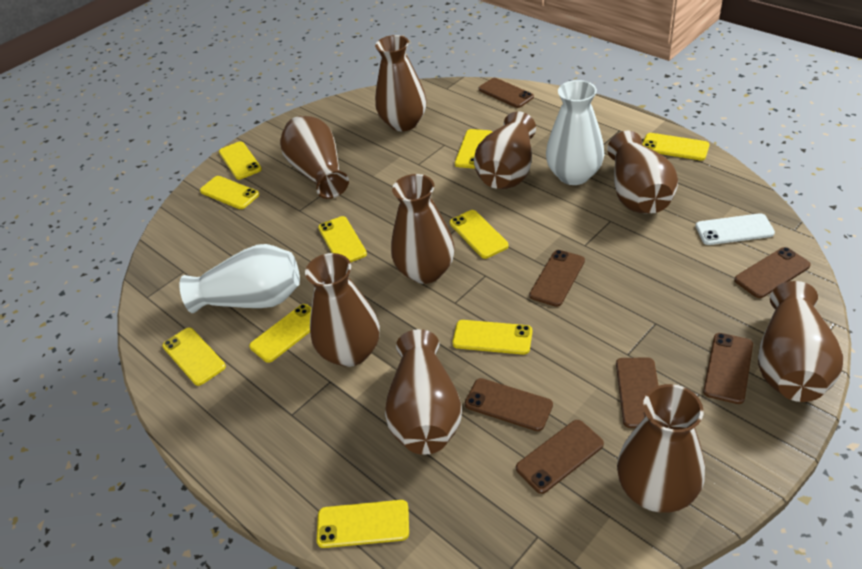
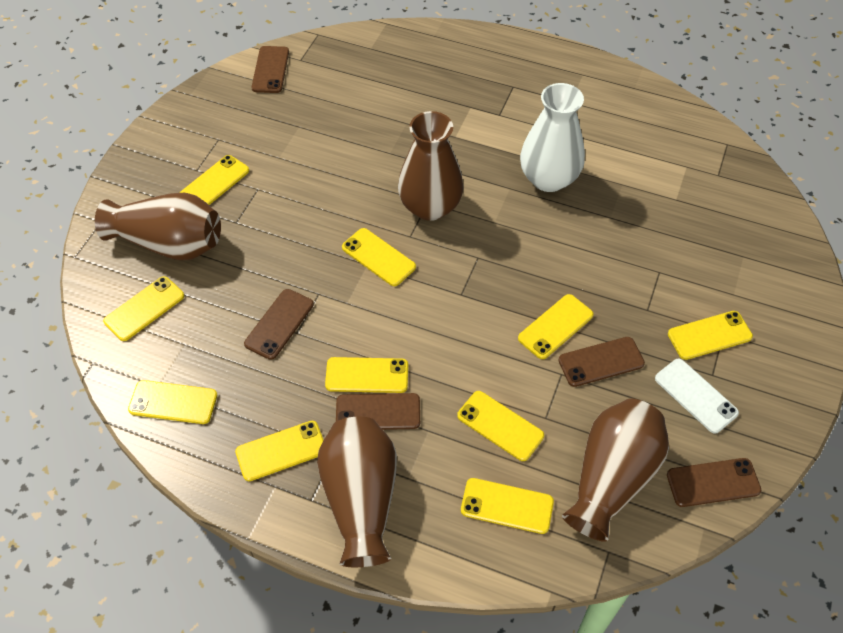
brown phone: [465,378,553,431] [479,78,534,108] [516,420,604,494] [529,250,585,307] [616,357,658,428] [703,333,753,404] [734,247,811,298] = 7 -> [244,289,314,360] [252,46,289,93] [336,393,420,430] [558,337,645,387] [667,458,761,507] = 5
brown vase: [280,116,349,199] [305,253,380,367] [375,35,427,131] [385,329,462,455] [391,174,455,284] [474,111,536,189] [607,131,678,214] [617,384,705,513] [758,281,843,402] = 9 -> [95,193,221,260] [317,417,397,567] [398,111,463,221] [562,398,669,542] = 4
white vase: [179,244,300,313] [546,80,604,185] = 2 -> [520,83,585,192] = 1

